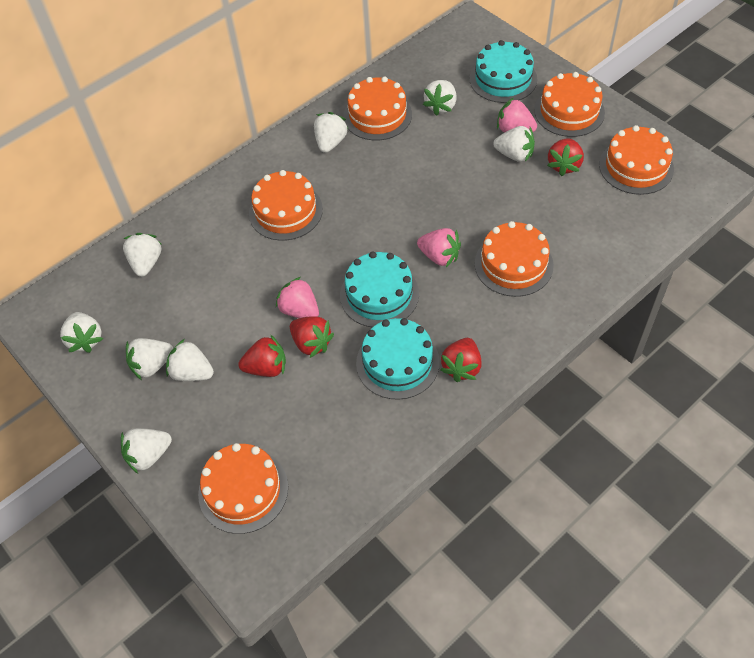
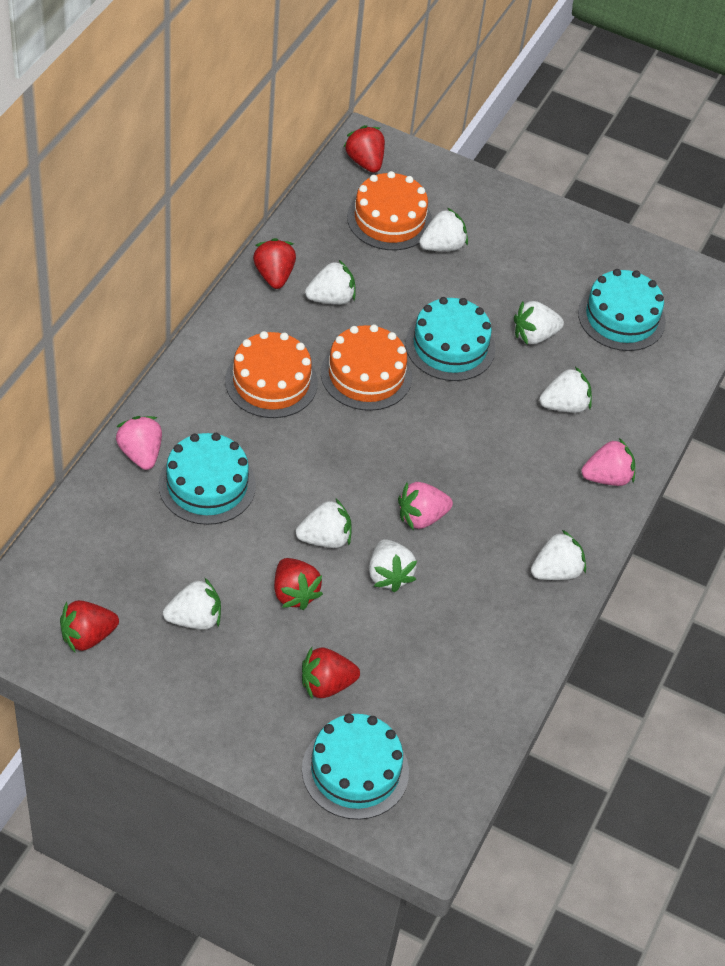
orange cake: [198,443,288,534] [249,170,323,241] [343,77,412,140] [475,221,554,297] [534,72,605,137] [599,125,674,195] = 6 -> [225,331,318,418] [321,324,412,411] [347,171,432,250] = 3
red strawberry: [238,334,286,377] [290,316,334,358] [440,338,482,382] [547,139,584,176] = 4 -> [60,600,119,652] [253,238,296,289] [274,558,323,610] [302,647,360,698] [344,125,385,173] = 5
turquoise cake: [340,251,419,327] [356,318,440,400] [470,40,537,103] = 3 -> [158,433,256,525] [302,714,409,820] [405,297,495,381] [578,269,666,351] = 4

